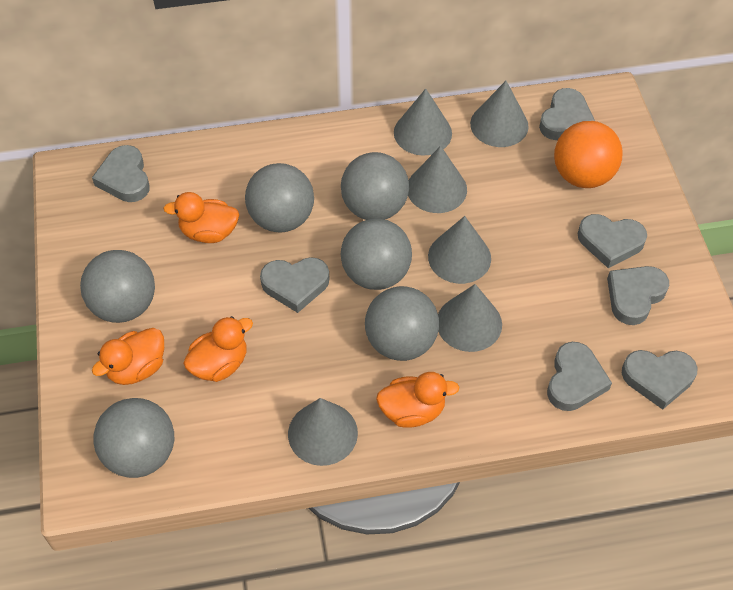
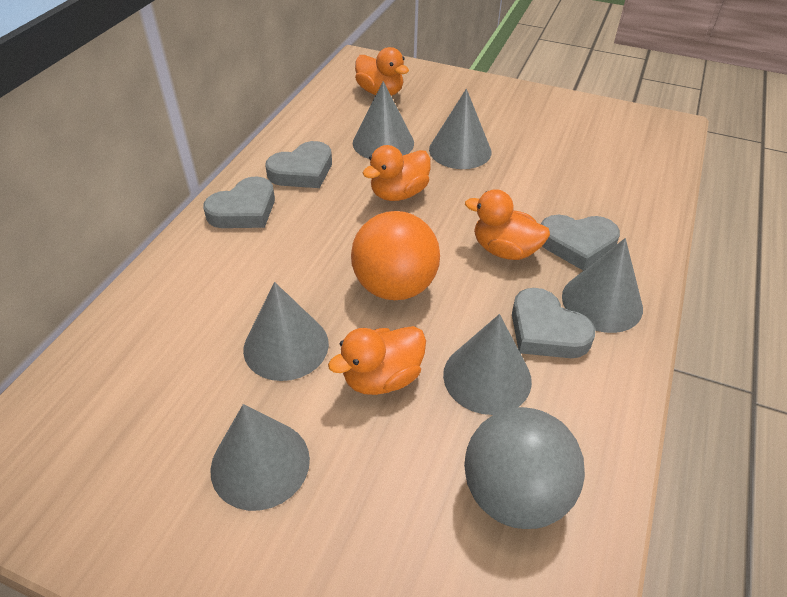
grey ball: [80,250,155,323] [93,398,174,478] [245,163,314,233] [341,152,409,220] [341,218,412,290] [365,286,439,361] = 6 -> [464,407,585,529] = 1
grey heart: [92,145,150,202] [260,257,330,313] [539,88,595,140] [547,342,612,411] [578,214,647,268] [607,266,669,325] [622,350,698,410] = 7 -> [203,176,275,228] [265,141,332,188] [512,288,595,358] [541,215,620,270] = 4

